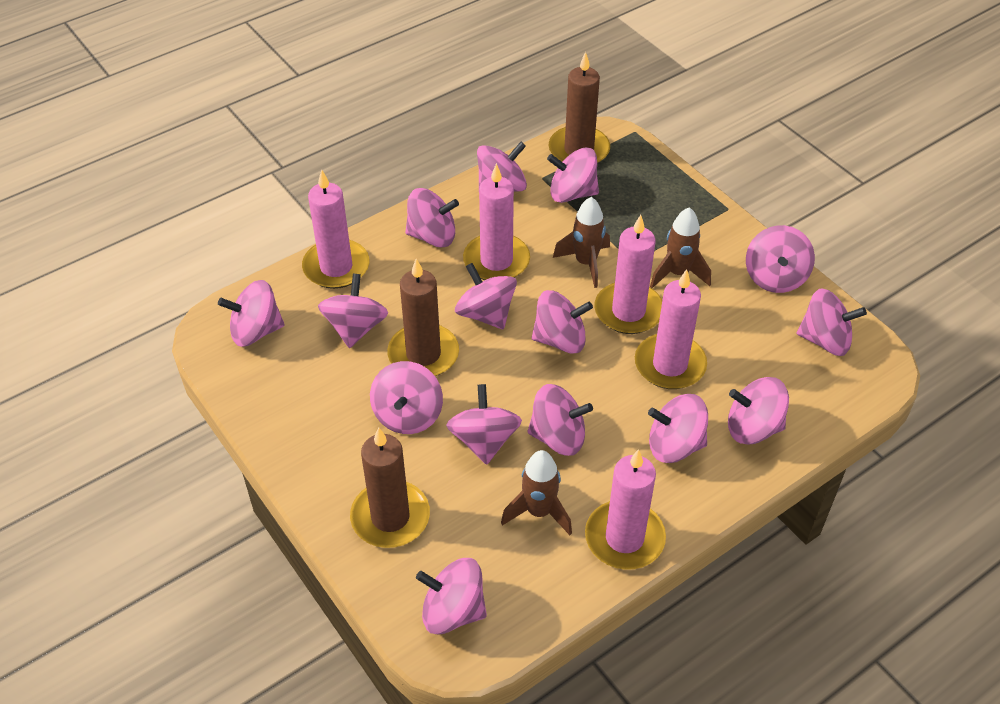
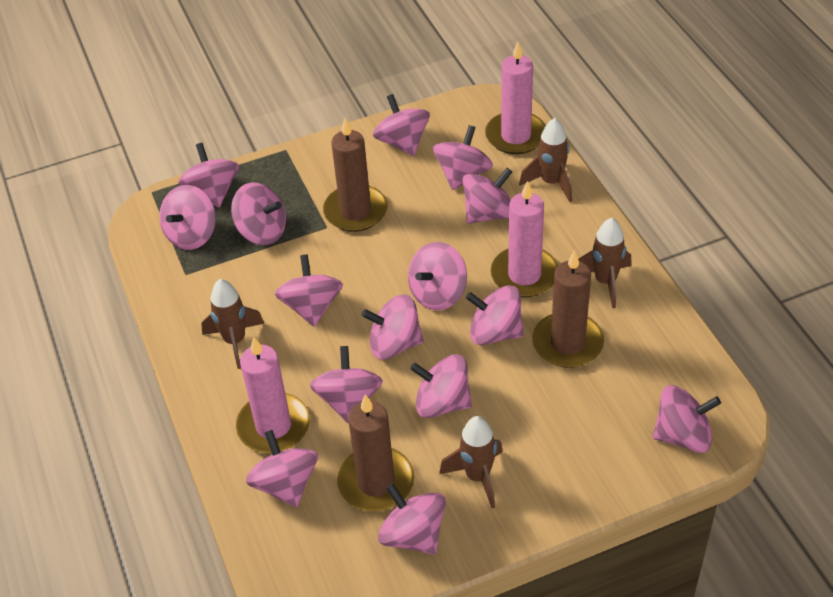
brown rocket: [501,450,572,535] [553,197,610,288] [650,207,711,288] = 3 -> [201,279,264,369] [439,416,503,508] [519,118,572,202] [578,218,632,308] = 4
pink candle: [302,170,370,289] [463,163,530,280] [585,449,666,570] [594,215,662,334] [635,269,707,389] = 5 -> [236,337,310,453] [485,42,546,154] [491,181,558,297] = 3

